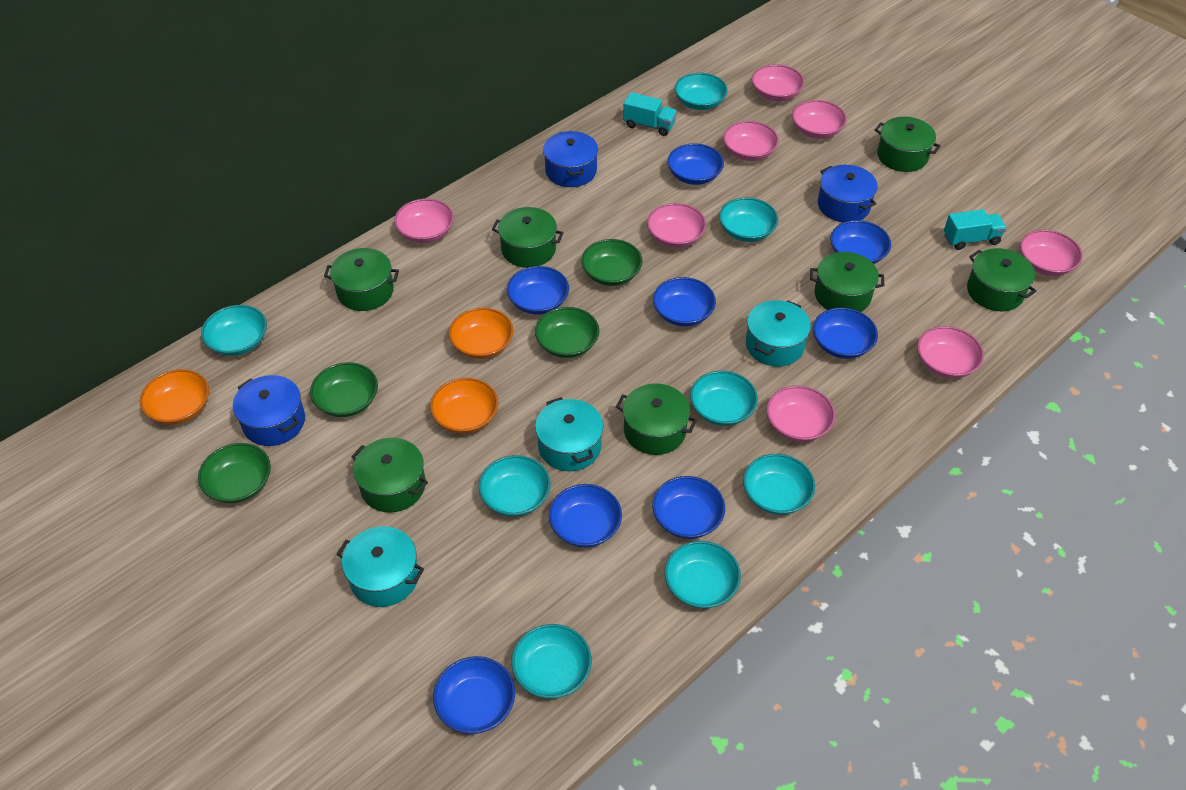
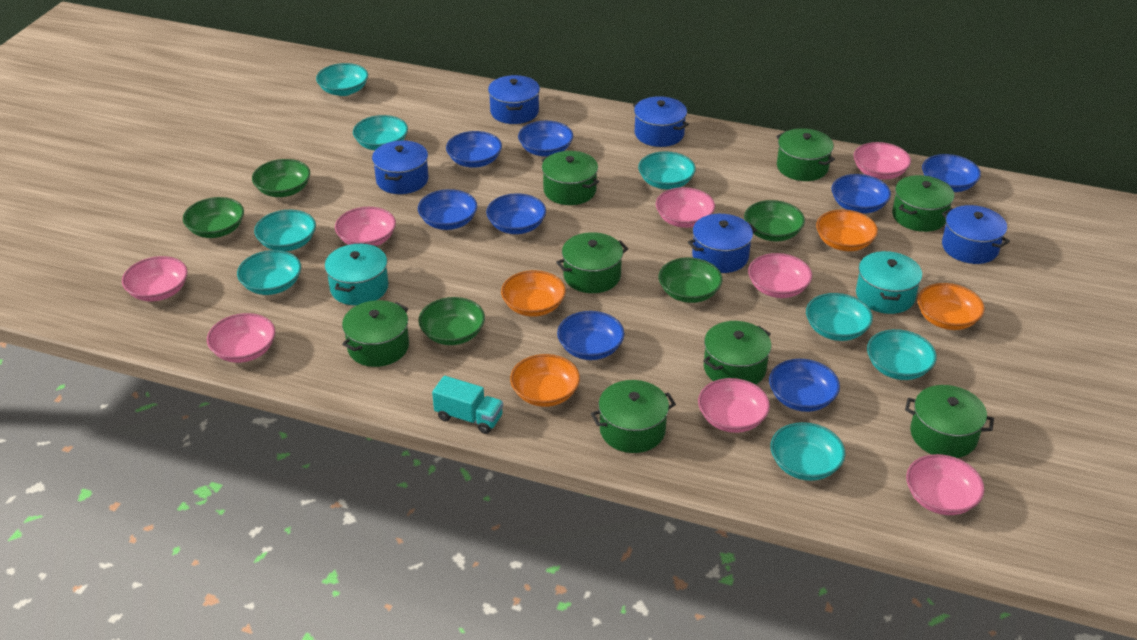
blue pot: [233,375,305,446] [543,131,598,187] [818,165,878,222] = 3 -> [372,140,429,194] [488,75,540,124] [633,96,689,147] [688,214,757,273] [942,205,1010,264] = 5
green bowl: [198,443,271,503] [310,362,378,417] [535,307,599,358] [581,239,643,286] = 4 -> [183,197,244,238] [252,159,310,197] [419,297,485,345] [659,257,723,303] [744,200,805,241] = 5
green pot: [324,248,399,311] [351,438,428,513] [492,207,564,268] [616,383,697,455] [810,252,885,312] [875,117,941,172] [967,248,1037,311] = 7 -> [342,300,409,367] [542,151,599,205] [556,232,628,293] [591,380,676,453] [703,321,771,385] [776,128,835,181] [892,175,954,232] [905,385,994,458] = 8
orange bowl: [140,369,209,424] [430,378,498,434] [449,308,513,359] = 3 -> [501,270,566,317] [510,354,580,407] [816,209,878,251] [917,283,985,330] = 4
turquoise pot: [337,526,424,607] [535,397,603,471] [746,300,811,367] = 3 -> [325,244,389,305] [856,251,922,314] = 2
turquoise truck: [623,92,677,136] [944,209,1006,250] = 2 -> [432,376,503,434] = 1

